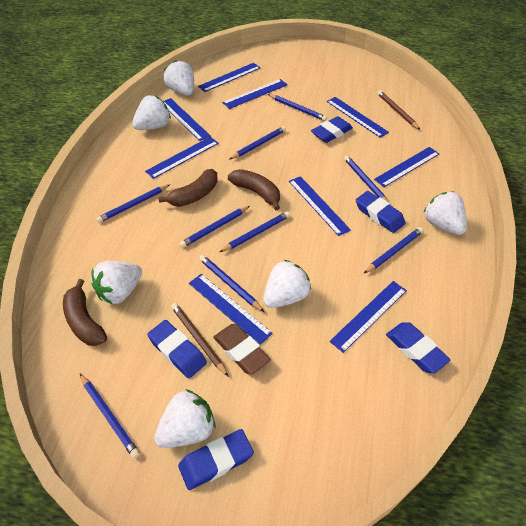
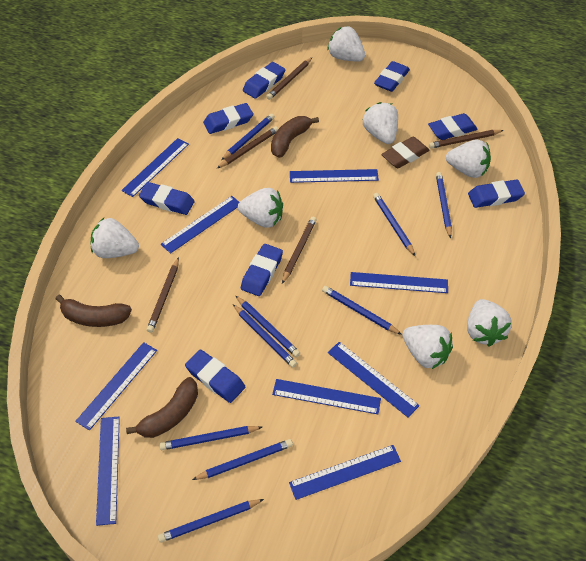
blue eraser: [147,320,207,379] [178,429,254,490] [311,116,353,143] [356,191,405,233] [386,322,450,373] = 5 -> [139,182,195,215] [185,350,245,403] [203,103,253,134] [241,244,283,296] [243,62,285,99] [374,61,410,92] [428,113,478,140] [468,179,525,208] = 8
brown pencil: [171,303,229,377] [377,90,420,130] = 2 -> [147,257,179,333] [217,126,278,168] [266,57,313,100] [282,216,317,284] [429,130,504,149] = 5
white strawberry: [91,261,142,305] [132,95,171,130] [154,389,215,448] [163,60,194,96] [263,260,311,308] [423,191,467,235] = 6 -> [91,218,139,258] [238,188,283,228] [327,26,365,61] [363,102,398,144] [403,325,453,369] [446,140,491,178] [467,299,512,346] = 7

